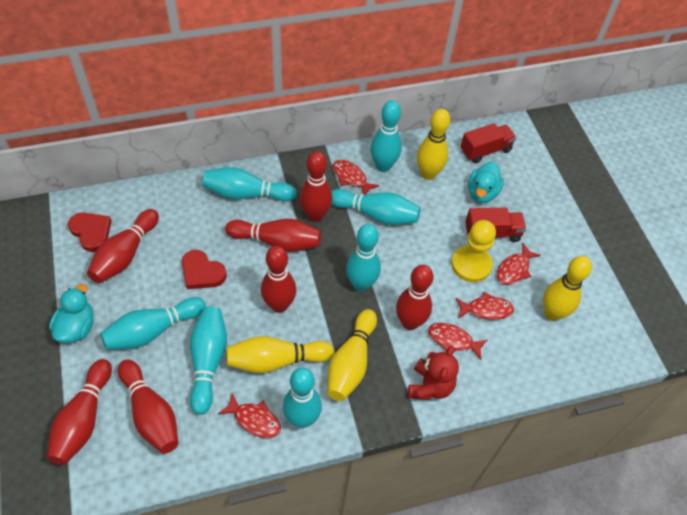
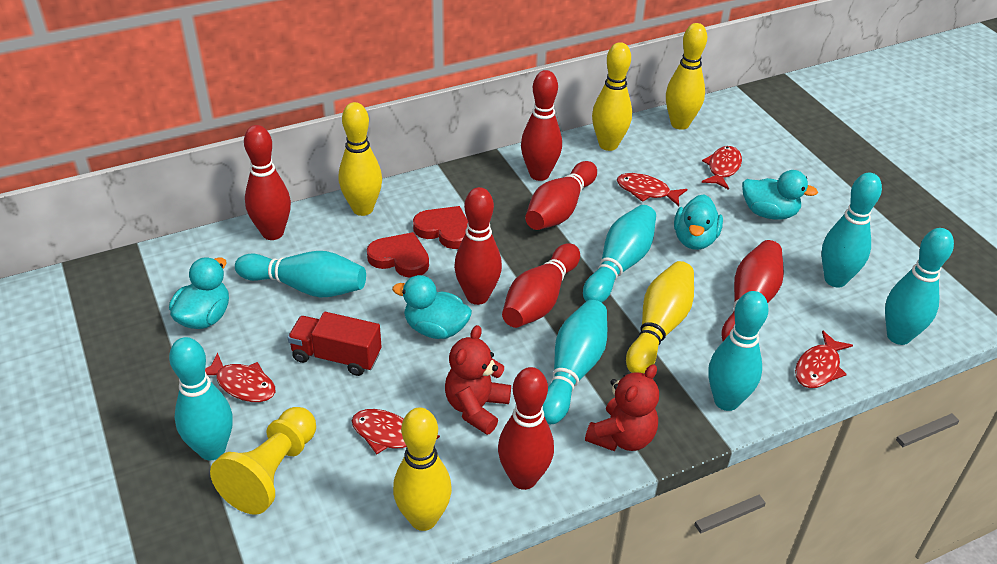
red teddy bear: [408,346,459,400] = 1 -> [445,325,511,435] [585,364,659,451] = 2
red truck: [461,123,516,163] [465,208,526,242] = 2 -> [288,312,382,376] = 1
turquoise duck: [49,284,93,343] [468,162,504,203] = 2 -> [169,257,229,329] [392,275,472,339] [674,194,723,250] [742,170,818,220] = 4
yellow bowling pin: [226,336,334,373] [328,309,377,401] [417,109,450,180] [543,256,592,321] = 4 -> [339,102,382,216] [393,408,452,531] [592,42,632,151] [626,261,694,373] [666,23,707,130] = 5

